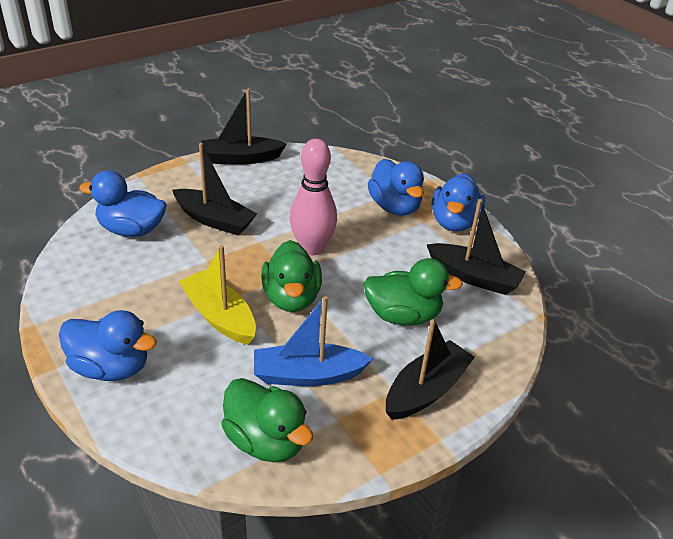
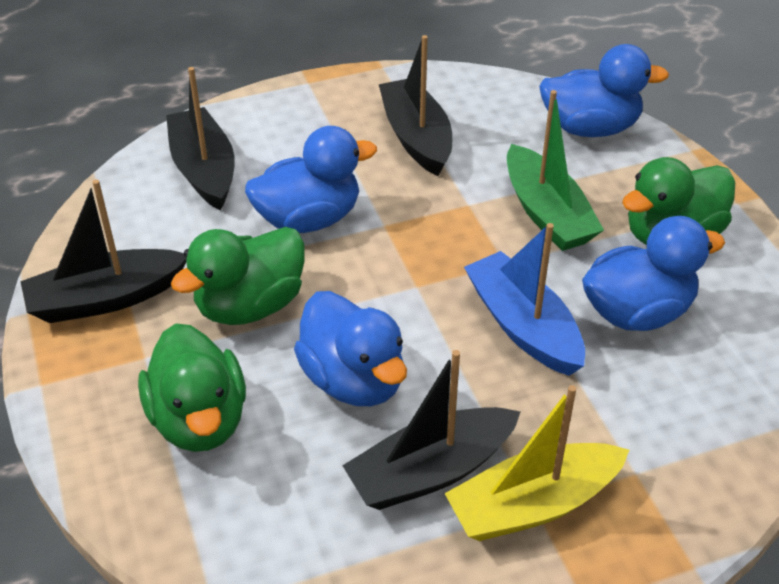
green boat: none = 0 -> [507,90,604,251] = 1
pink bowling pin: [290,139,337,256] = 1 -> none = 0

